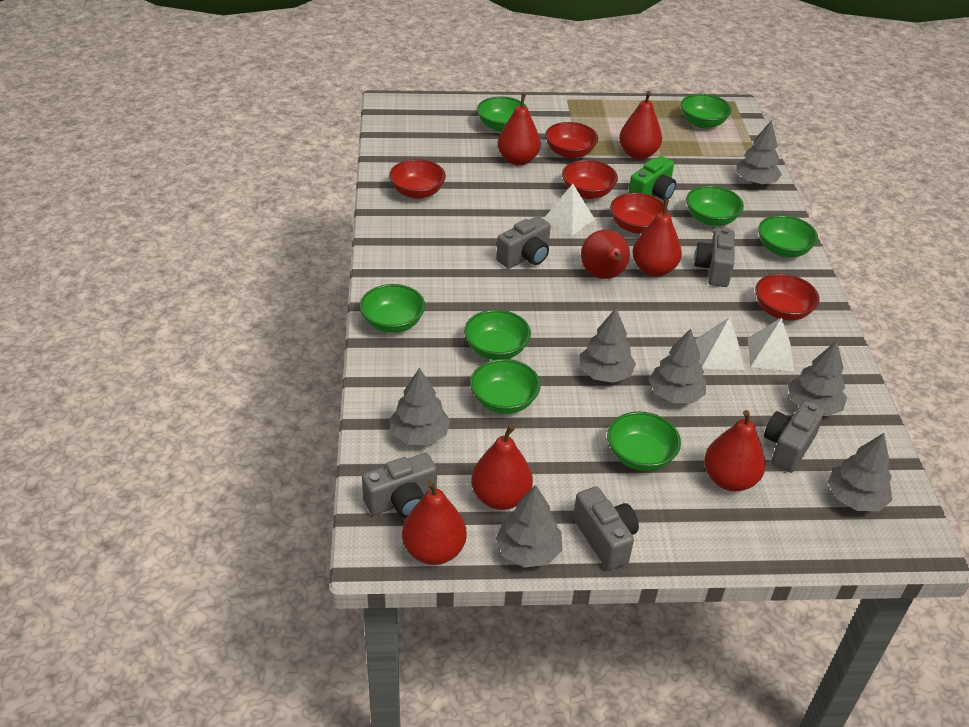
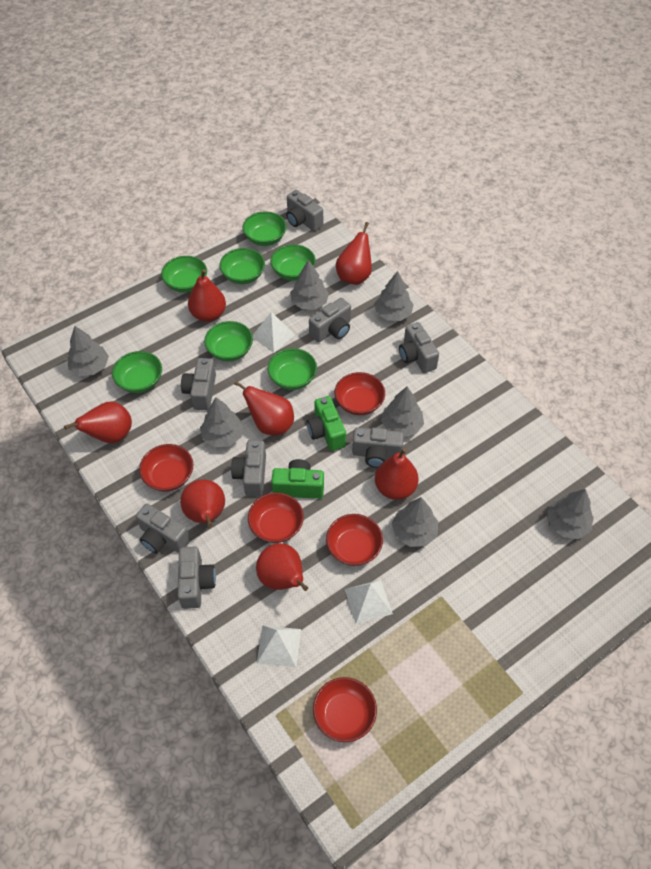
green bowl: [360,284,425,333] [464,309,531,360] [470,359,541,414] [477,96,527,132] [607,411,681,471] [681,94,732,129] [686,186,744,226] [758,215,818,257] = 8 -> [112,351,162,393] [161,256,207,292] [204,321,253,361] [219,248,265,284] [243,211,287,246] [267,348,317,390] [270,244,316,281] = 7
green camera: [628,156,676,200] = 1 -> [271,459,324,499] [307,396,346,451] = 2
grey camera: [362,453,437,518] [496,216,551,269] [573,486,639,570] [694,227,735,287] [764,401,825,473] = 5 -> [136,504,190,553] [178,547,216,609] [181,358,216,410] [231,440,266,496] [286,190,323,231] [309,298,351,342] [352,427,404,468] [399,322,439,373] = 8

